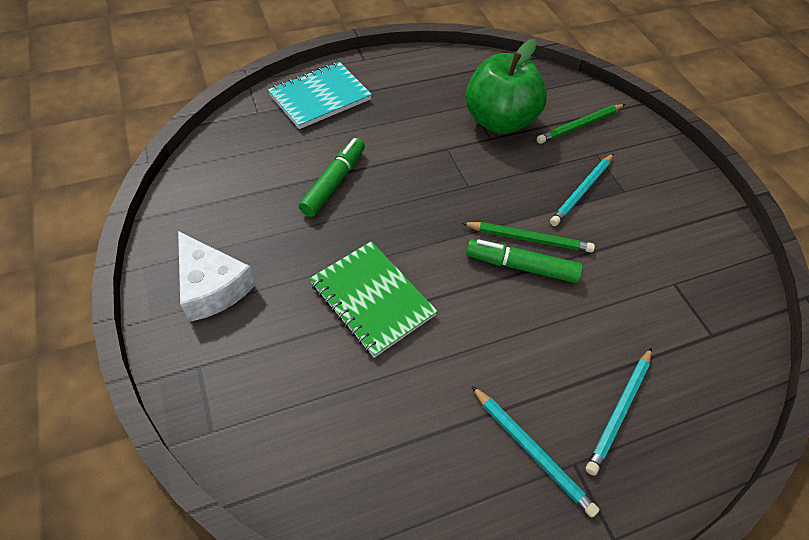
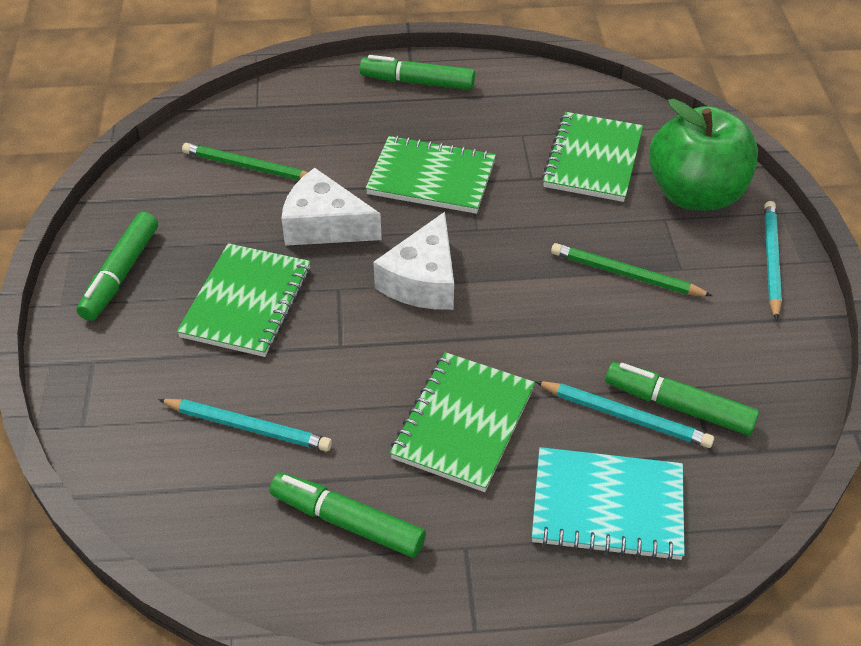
green marker: [299,137,365,217] [466,239,583,283] = 2 -> [77,212,158,321] [270,473,426,557] [360,55,475,90] [605,362,759,435] = 4
green notebook: [310,241,438,358] = 1 -> [177,243,311,357] [365,135,496,214] [390,352,535,492] [541,112,643,202] = 4
white cheese: [178,231,256,322] = 1 -> [281,168,382,246] [373,212,454,310] = 2

